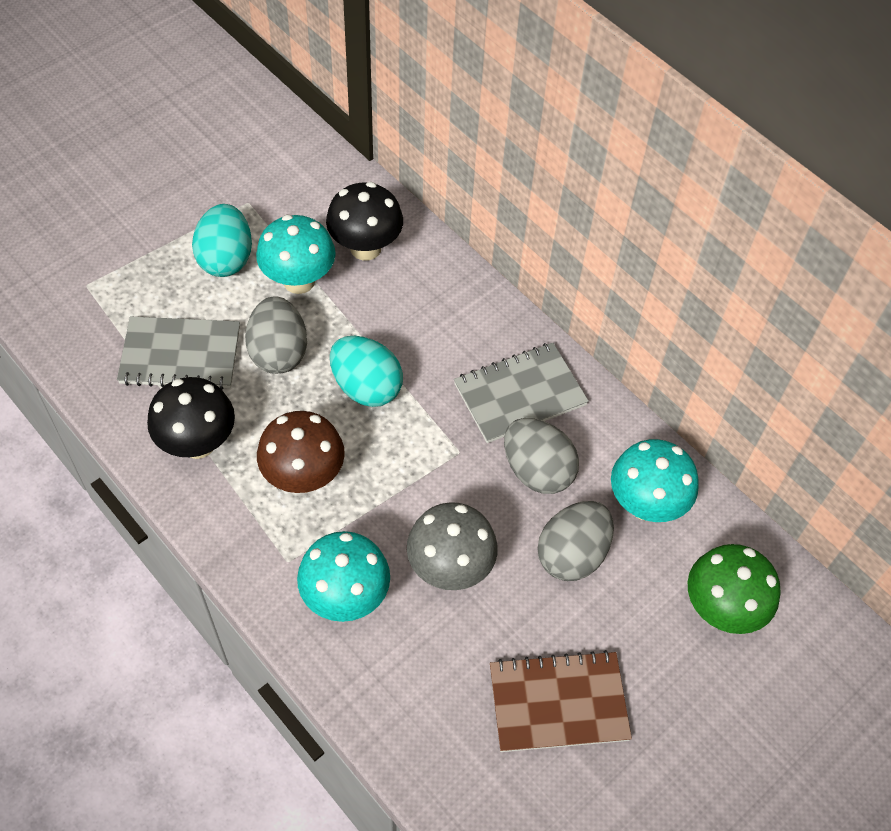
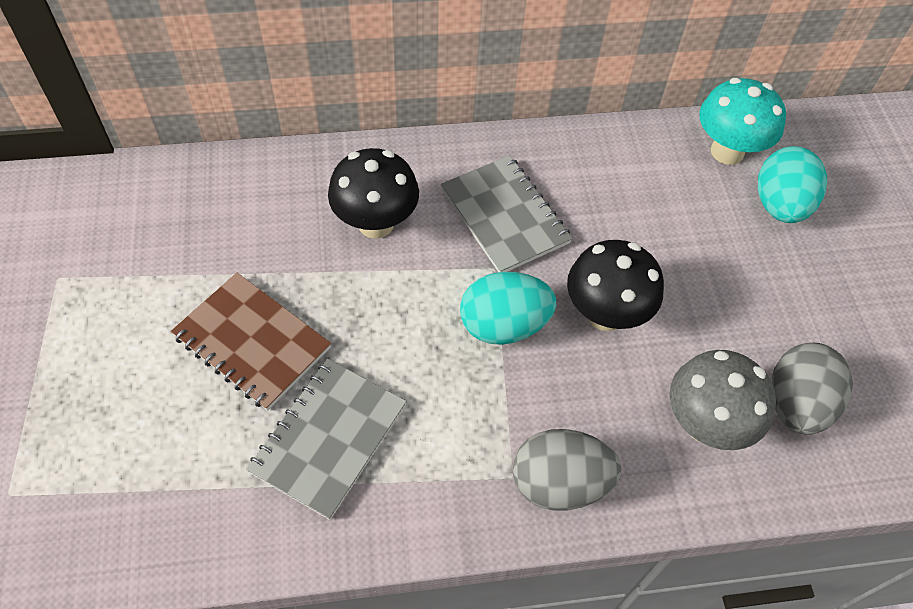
brown mushroom: [257,411,345,493] = 1 -> none = 0
green mushroom: [688,544,781,634] = 1 -> none = 0
grey egg: [245,296,307,374] [504,418,579,494] [537,501,614,581] = 3 -> [513,429,621,511] [771,343,853,435] = 2
turquoise mushroom: [256,215,336,294] [297,531,390,622] [611,439,699,522] = 3 -> [699,78,786,165] = 1

